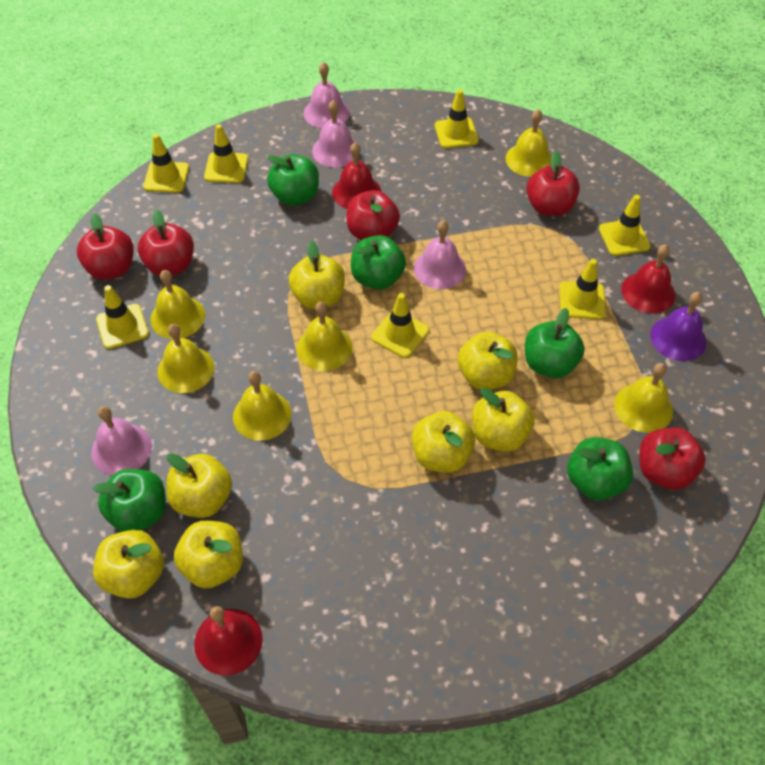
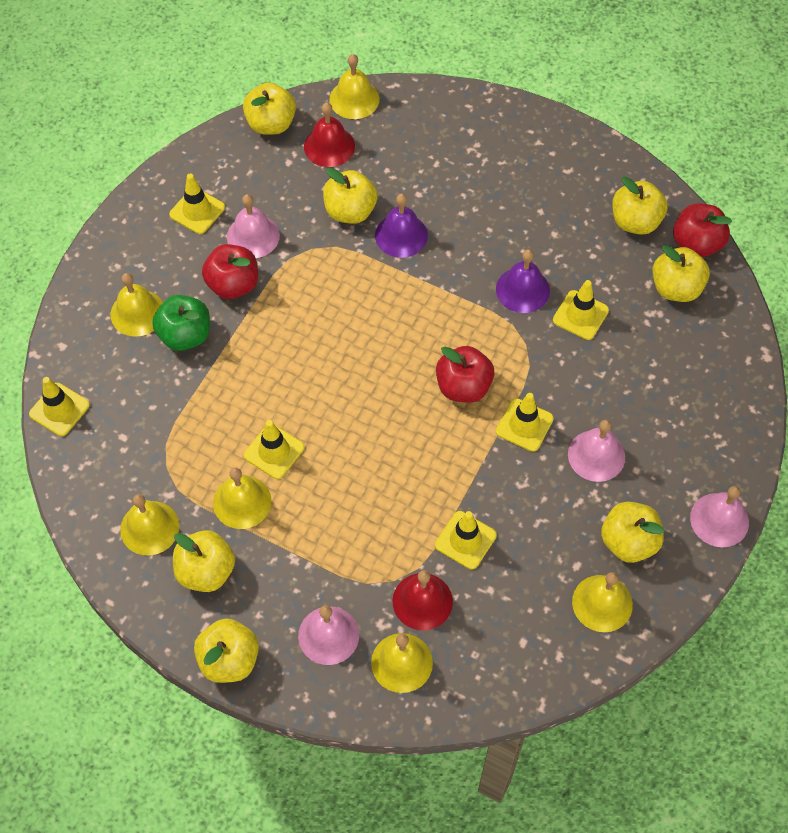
green apple: [93,469,166,532] [267,154,319,206] [351,235,406,290] [525,308,585,378] [567,437,633,501] = 5 -> [152,295,210,351] = 1
purple bell: [650,292,707,361] = 1 -> [375,193,428,258] [496,249,550,313] = 2
red apple: [77,213,134,280] [138,210,194,276] [347,190,400,240] [526,151,580,216] [639,427,706,490] = 5 -> [202,244,258,299] [436,346,494,403] [673,203,732,257] = 3
red bell: [194,606,263,676] [332,142,381,209] [621,244,675,314] = 3 -> [304,102,355,167] [393,570,453,630] = 2
yellow traffic cone: [96,285,149,349] [143,134,189,193] [204,124,248,183] [371,293,429,358] [435,89,479,148] [560,259,606,319] [599,195,650,256] = 7 -> [29,377,90,436] [169,173,225,234] [244,420,304,479] [435,511,497,569] [496,393,554,452] [553,280,609,340] = 6

